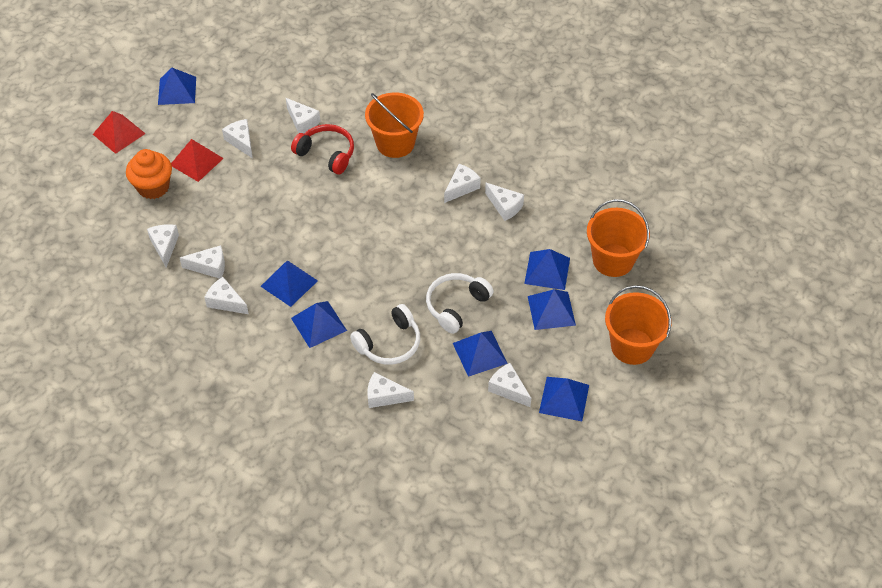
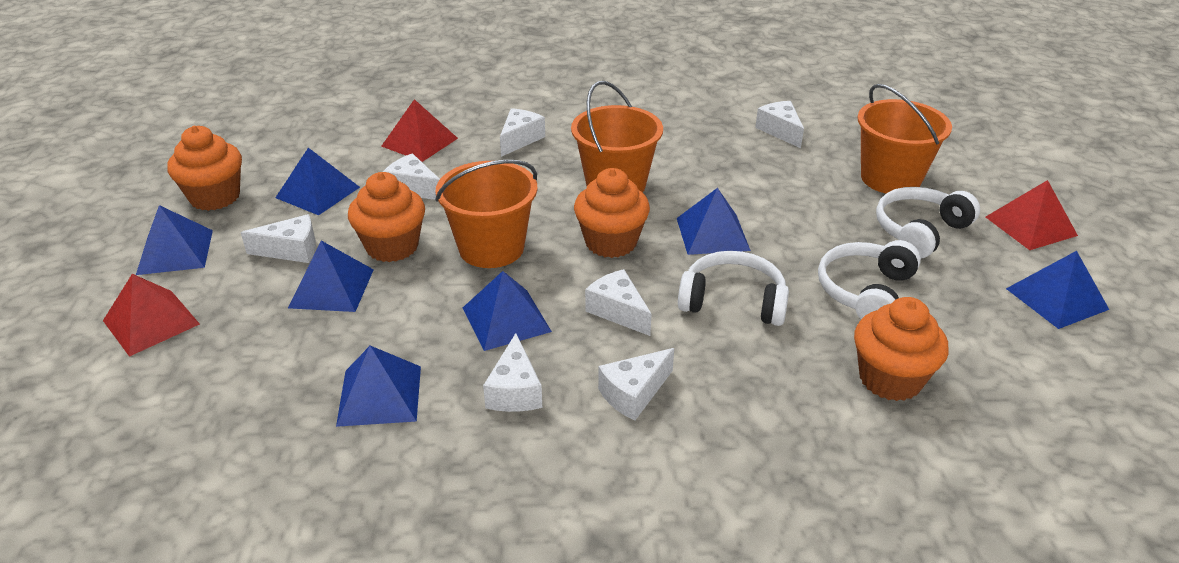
orange cupcake: [126,149,172,199] = 1 -> [167,126,242,211] [348,172,425,262] [574,168,650,258] [854,297,949,401] = 4
red headphones: [291,124,354,174] = 1 -> none = 0
red pyramid: [93,111,146,154] [171,139,224,182] = 2 -> [103,274,200,357] [381,99,458,162] [986,180,1078,250] = 3
white cheese: [147,224,179,268] [180,245,225,279] [204,277,249,314] [222,119,253,158] [286,98,320,133] [367,372,414,408] [444,164,481,203] [485,183,524,221] [488,363,531,407] = 9 -> [241,214,316,263] [383,153,440,200] [483,333,542,412] [500,108,545,157] [585,269,652,336] [598,348,674,421] [755,101,804,148] = 7
white headphones: [350,304,420,365] [426,273,494,334] = 2 -> [678,251,789,326] [818,240,921,319] [876,187,980,259] = 3

